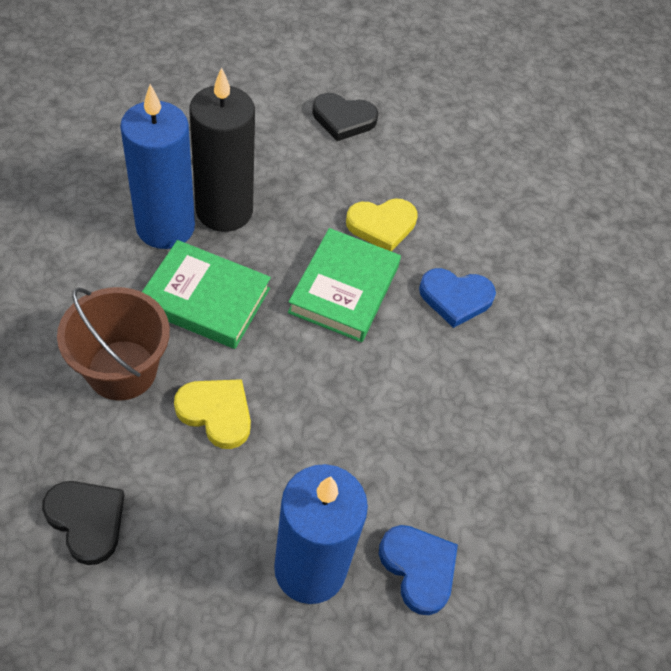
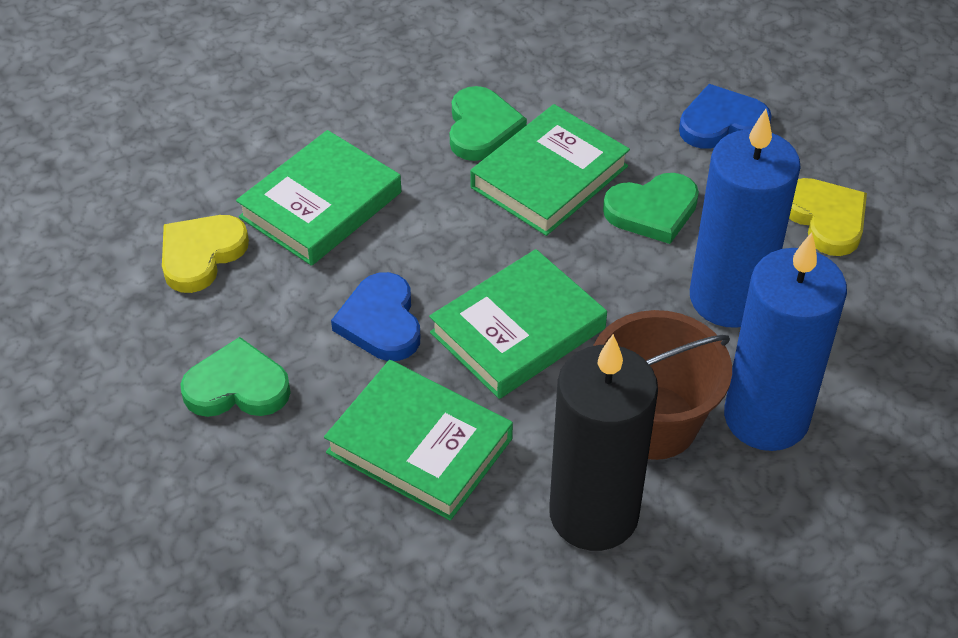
black heart: [42,481,125,565] [312,93,378,141] = 2 -> none = 0
green book: [142,240,271,349] [288,228,401,342] = 2 -> [236,130,401,266] [324,360,513,521] [429,249,607,399] [470,104,630,236] = 4
green heart: none = 0 -> [180,337,291,417] [450,86,527,161] [603,173,699,244] = 3

